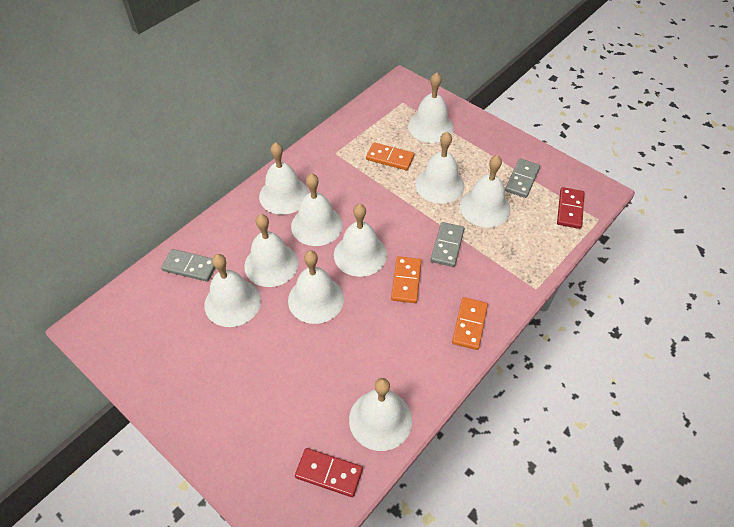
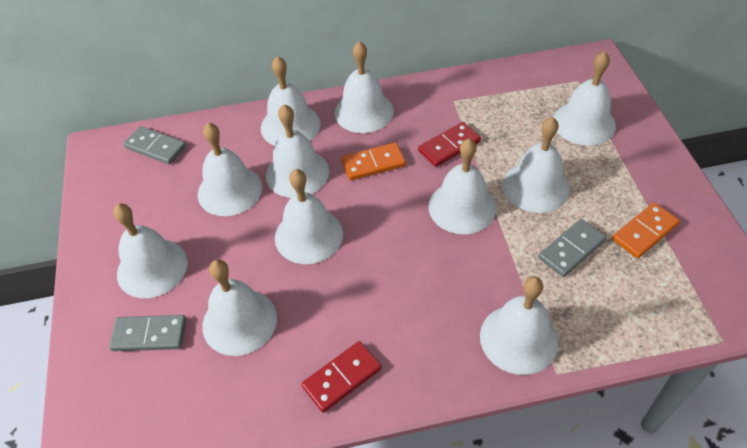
orange domino: [366,142,414,170] [391,256,421,303] [452,297,488,350] = 3 -> [341,142,406,180] [612,202,680,258] = 2
white bell: [205,254,261,327] [244,214,298,287] [259,142,309,215] [288,251,344,324] [291,174,343,246] [334,204,387,277] [349,378,412,451] [408,72,454,143] [415,132,464,204] [460,155,510,227] = 10 -> [113,204,188,298] [198,123,262,216] [202,260,277,356] [261,56,321,146] [266,104,329,198] [275,169,343,264] [334,41,394,133] [428,139,496,234] [480,276,559,375] [503,117,570,213] [553,51,616,146] = 11

